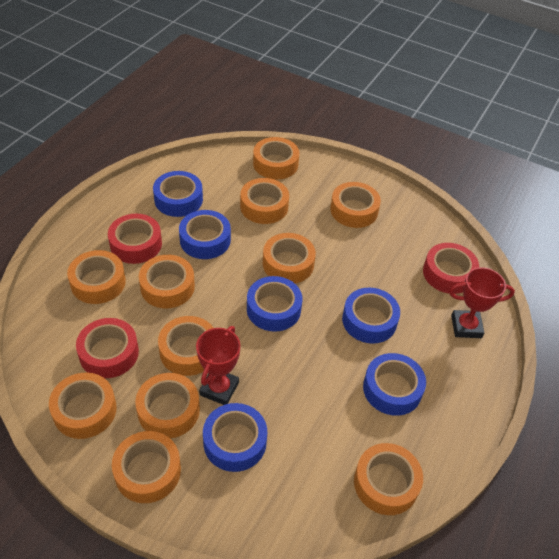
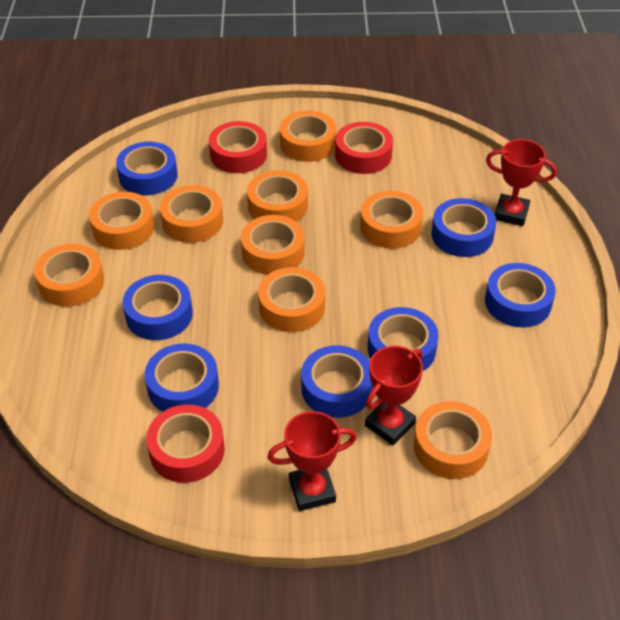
blue tape: [153,171,203,217] [179,210,231,259] [203,403,267,472] [247,276,302,331] [342,288,400,344] [363,353,426,416] = 6 -> [116,142,178,195] [123,275,193,340] [144,344,219,412] [301,345,373,418] [367,307,439,371] [431,198,496,257] [485,263,556,328] = 7
orange tape: [49,373,117,439] [67,250,126,304] [112,431,181,503] [135,373,200,438] [139,255,195,308] [158,316,214,376] [240,178,289,224] [253,137,299,180] [263,233,316,283] [330,182,381,228] [354,443,423,515] = 11 -> [34,244,104,307] [89,192,154,250] [160,185,223,243] [241,215,305,275] [247,170,308,222] [258,267,325,332] [280,110,337,162] [360,191,423,249] [414,401,492,479] = 9
red trophy: [196,326,241,405] [449,267,515,338] = 2 -> [267,411,357,511] [365,346,423,446] [486,139,557,226] = 3

